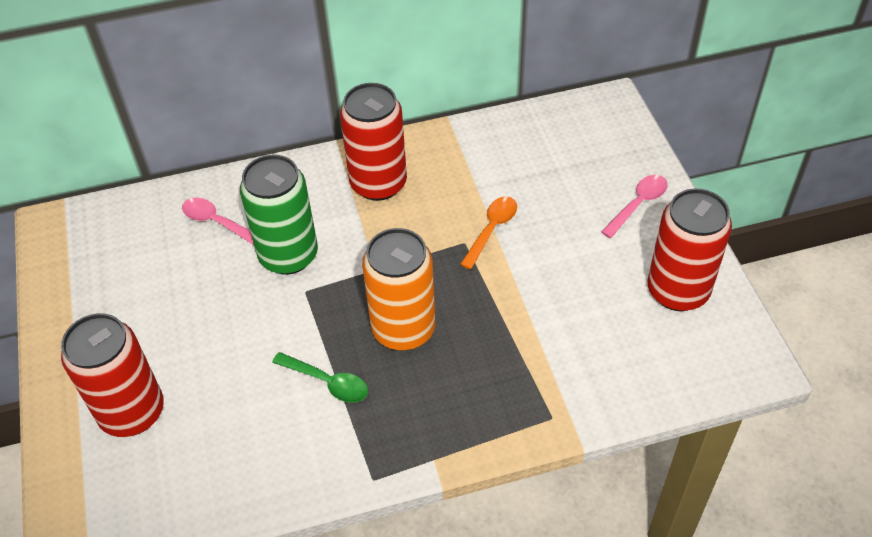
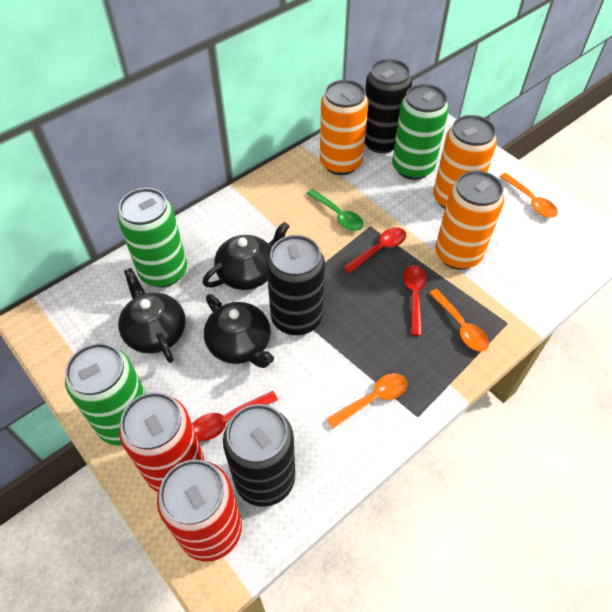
black can: none = 0 -> [223,404,295,507] [266,235,325,335] [365,59,412,153] = 3
black teapot: none = 0 -> [118,268,186,363] [203,222,290,290] [204,294,274,368] = 3
green can: [240,155,318,275] = 1 -> [65,343,146,445] [118,188,187,287] [392,84,449,180] = 3
orange can: [362,228,436,351] = 1 -> [320,80,369,175] [433,115,497,209] [435,170,504,270] = 3
orange spoon: [460,196,517,270] = 1 -> [327,373,407,428] [429,289,489,352] [499,173,558,218] = 3
pink spoon: [182,197,254,245] [601,175,668,238] = 2 -> none = 0
red can: [61,313,164,437] [340,83,407,201] [648,188,732,311] = 3 -> [119,392,204,492] [157,460,242,562] = 2
red spoon: none = 0 -> [192,391,278,441] [343,227,406,274] [403,265,427,336] = 3

